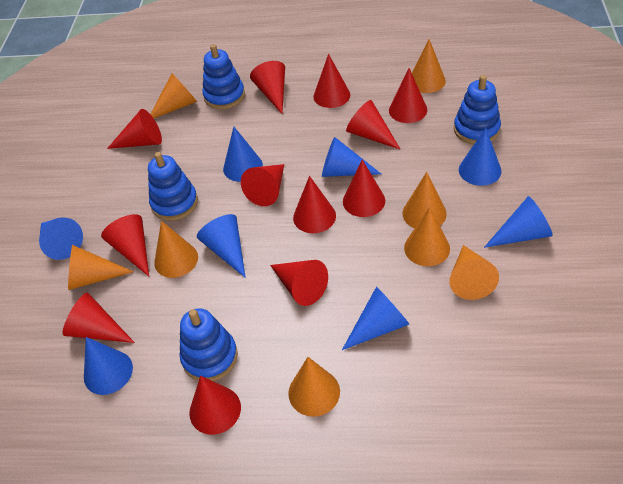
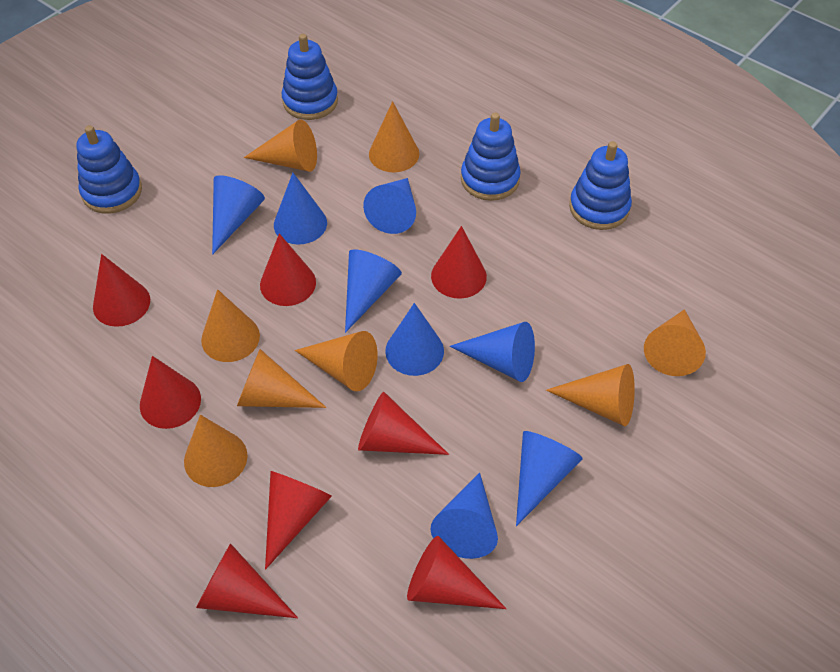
red cone: [62,293,135,343] [101,214,149,276] [107,109,162,149] [189,376,241,435] [241,164,284,206] [250,61,285,114] [270,260,328,306] [293,176,336,233] [313,54,350,108] [343,160,385,217] [346,100,401,150] [389,68,427,123] = 12 -> [93,254,150,327] [140,356,201,429] [196,543,298,618] [260,233,316,306] [265,471,332,570] [358,392,449,455] [407,536,507,609] [431,226,487,298] = 8

